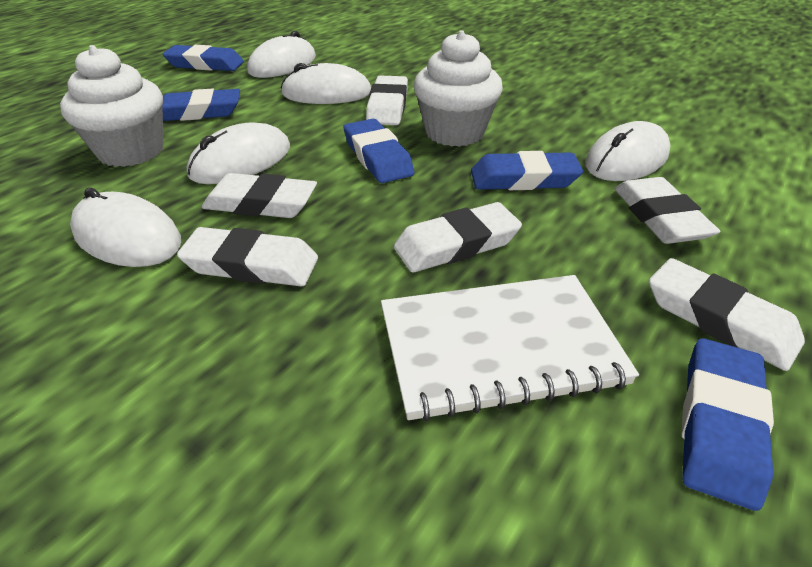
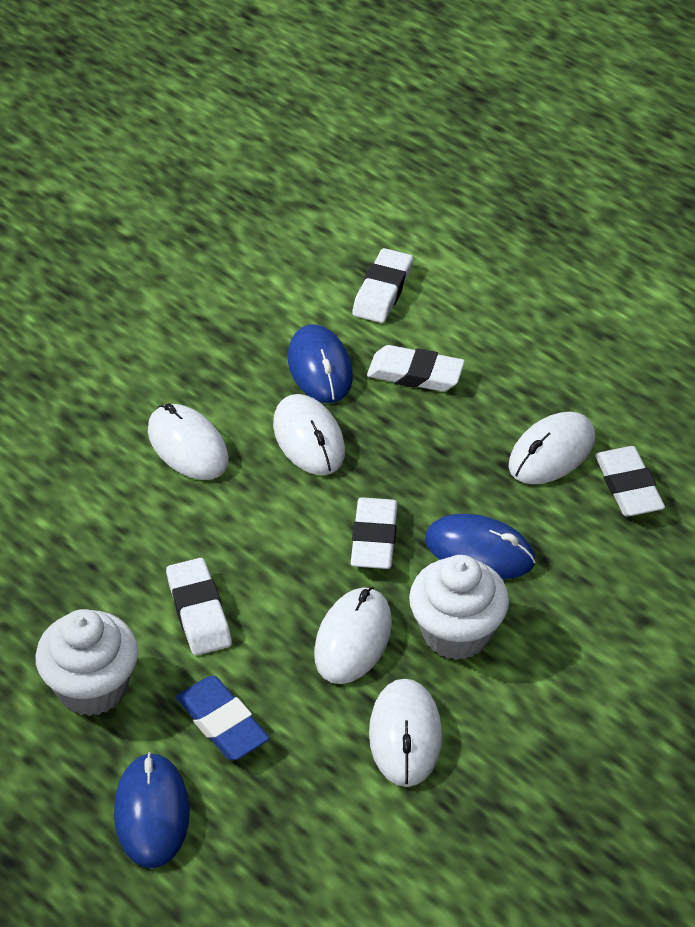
blue eraser: [162,89,240,121] [163,45,244,71] [343,119,414,183] [471,151,583,190] [682,338,774,511] = 5 -> [176,676,269,760] = 1
blue mouse: none = 0 -> [114,752,190,868] [288,324,353,403] [425,514,535,579] = 3
white eraser: [177,227,318,286] [202,173,317,218] [366,75,408,125] [394,202,522,272] [615,177,720,244] [649,258,805,371] = 6 -> [166,558,232,656] [351,497,398,569] [352,248,413,323] [367,345,465,392] [595,446,665,516] = 5
white notebook: [381,275,639,422] = 1 -> none = 0

